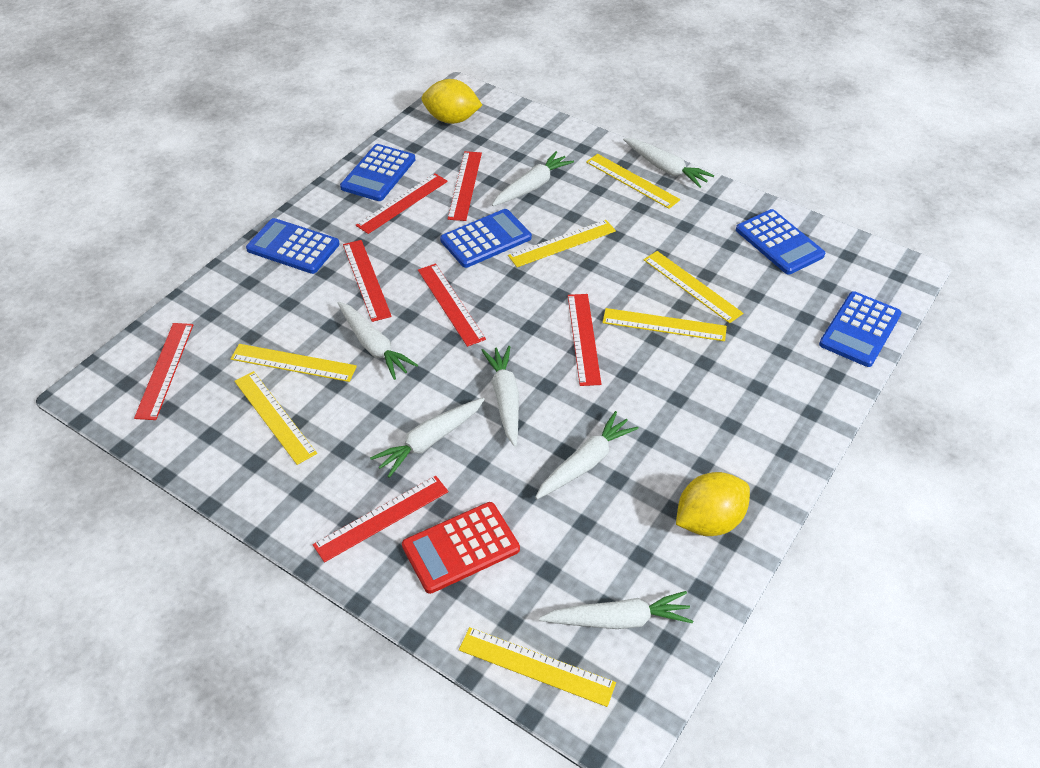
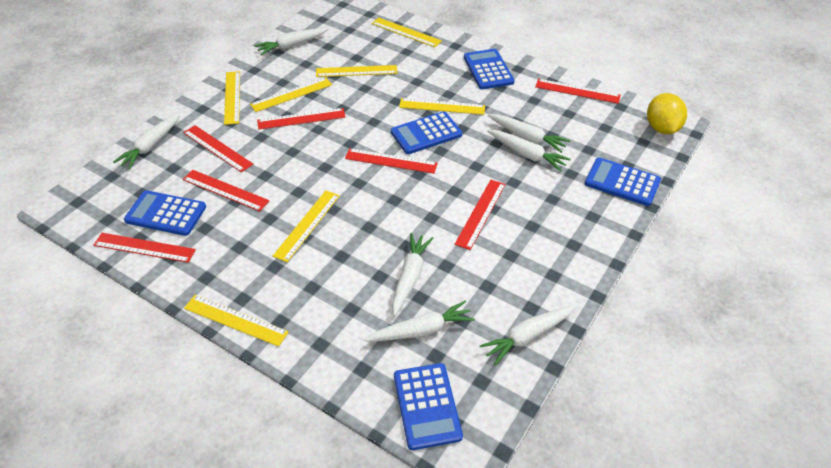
red calculator: [402,502,520,594] = 1 -> none = 0
yellow lemon: [422,79,482,124] [676,472,750,536] = 2 -> [647,93,687,134] = 1

